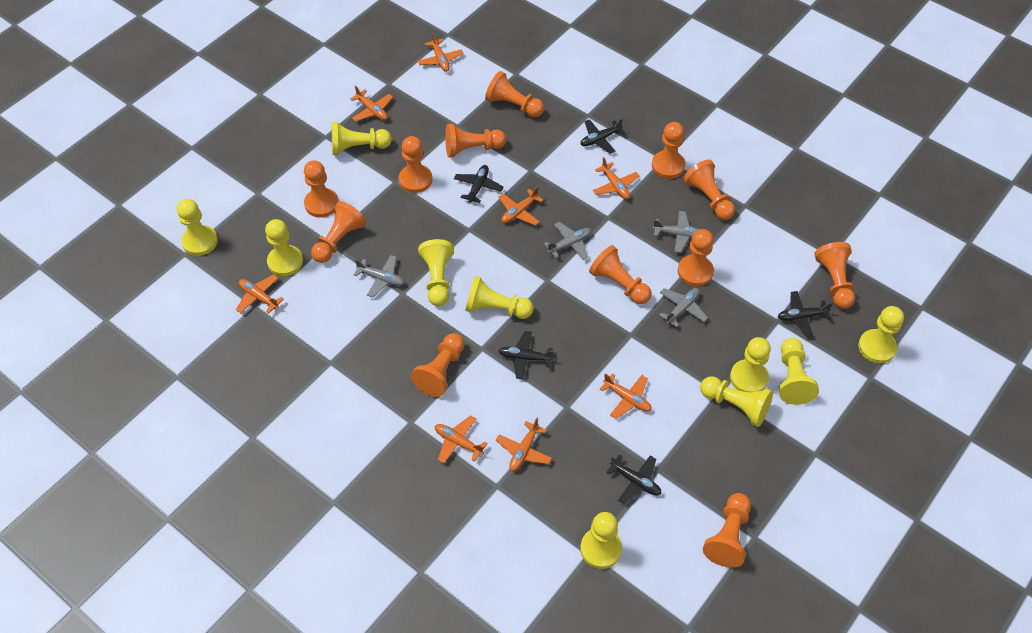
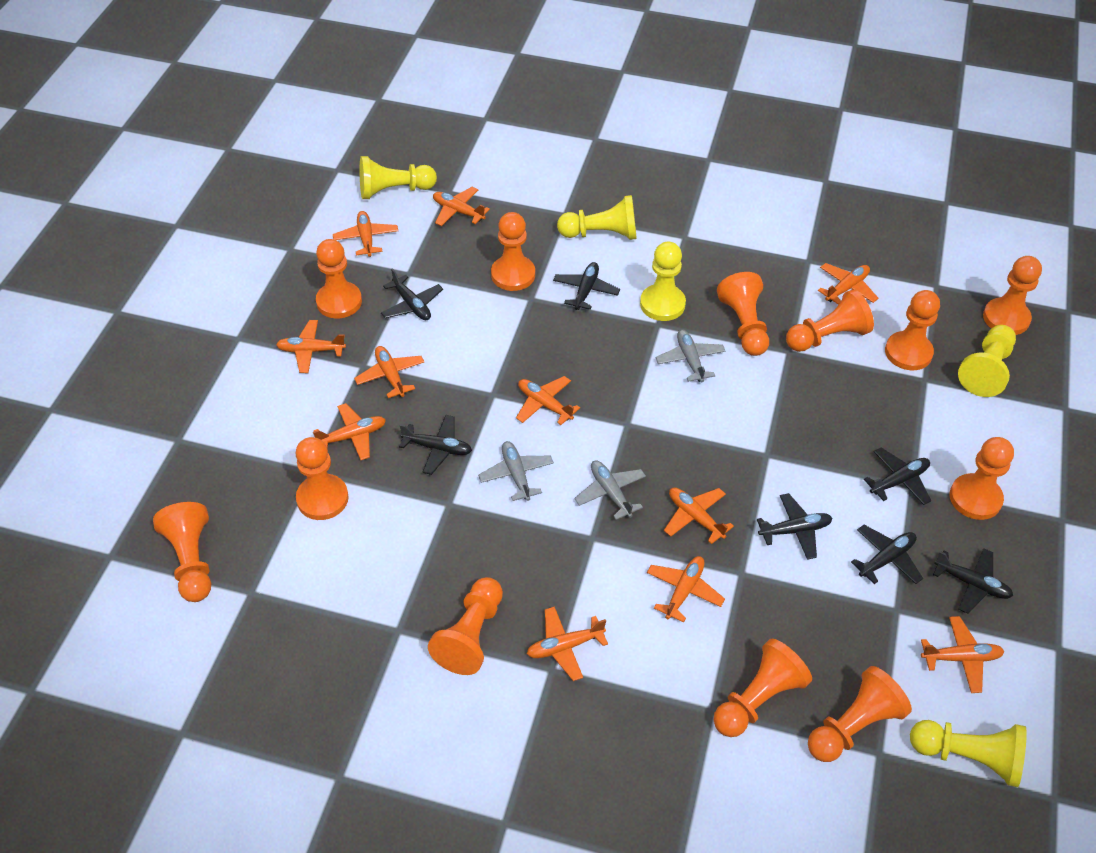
black plane: [454,165,503,203] [499,331,554,379] [580,118,625,154] [606,455,661,504] [778,291,833,337] = 5 -> [381,268,443,320] [399,415,472,475] [553,262,620,310] [757,493,832,560] [851,525,923,584] [864,447,932,505] [933,548,1013,614] = 7
grey plane: [354,255,404,298] [544,222,591,260] [653,211,700,253] [659,288,708,327] = 4 -> [478,441,554,501] [574,460,646,520] [656,329,726,382] = 3
orange plane: [236,274,284,313] [350,86,393,121] [418,32,464,72] [435,415,488,463] [496,418,552,471] [499,186,544,225] [593,157,639,199] [600,373,652,419] = 8 -> [276,320,346,373] [313,403,386,460] [333,211,398,257] [354,346,425,398] [433,187,490,226] [516,376,580,425] [527,606,608,681] [647,556,725,622] [664,487,734,544] [818,263,879,305] [921,616,1004,693] = 11
yellow pawn: [177,199,218,256] [265,219,303,276] [332,122,392,155] [418,239,454,306] [465,276,534,319] [580,512,622,569] [700,376,773,427] [730,337,771,392] [779,338,819,405] [858,306,904,363] = 10 -> [360,156,437,199] [557,195,637,240] [640,241,686,321] [910,720,1027,787] [958,325,1016,397] = 5

